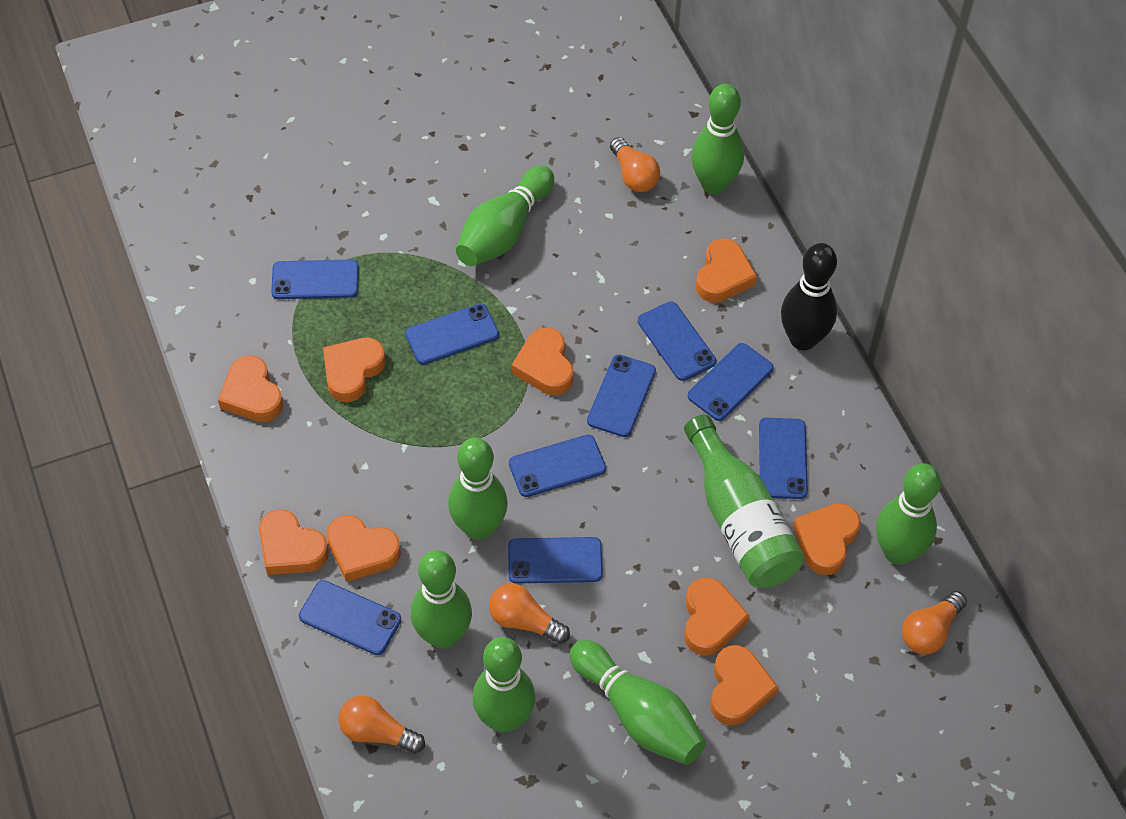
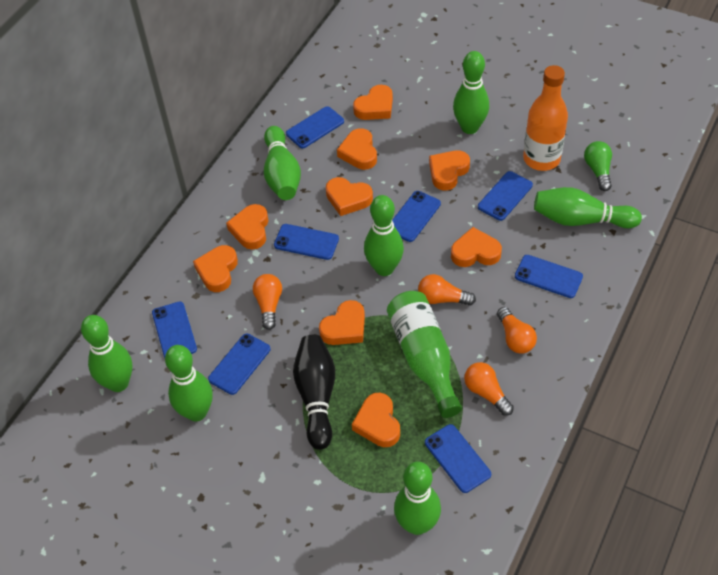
blue phone: [271,259,359,299] [299,580,401,655] [405,304,499,365] [508,537,603,584] [509,435,606,497] [587,354,656,437] [638,301,716,381] [688,343,774,421] [759,418,808,499] = 9 -> [152,302,197,358] [208,333,271,395] [274,224,339,260] [286,106,344,148] [392,191,441,242] [425,424,491,493] [478,171,533,221] [515,255,583,298] = 8
green light bulb: none = 0 -> [584,141,612,191] = 1
orange bottle: none = 0 -> [523,65,568,171] = 1

